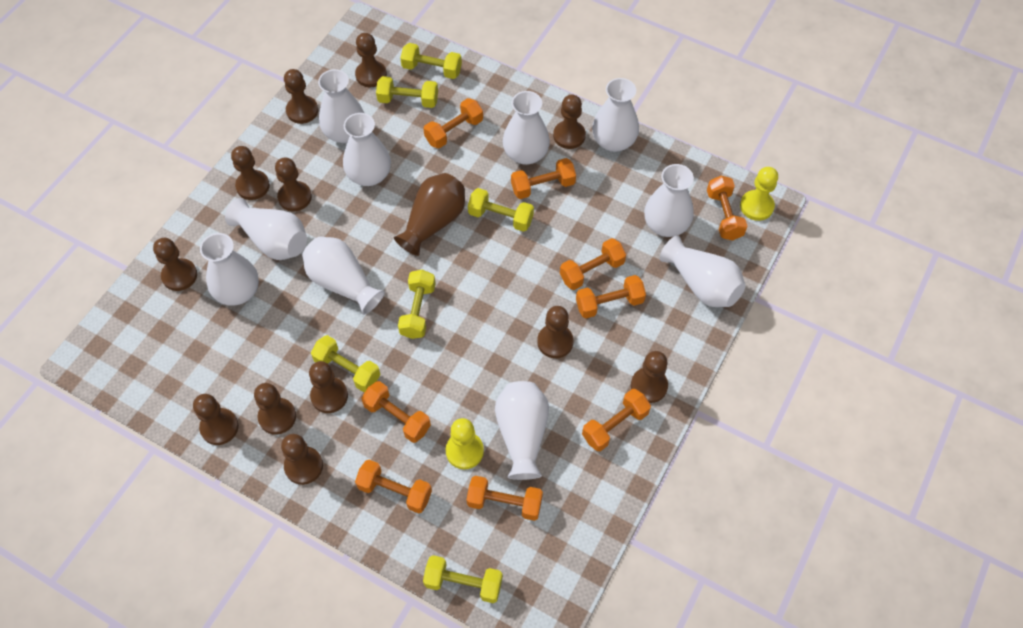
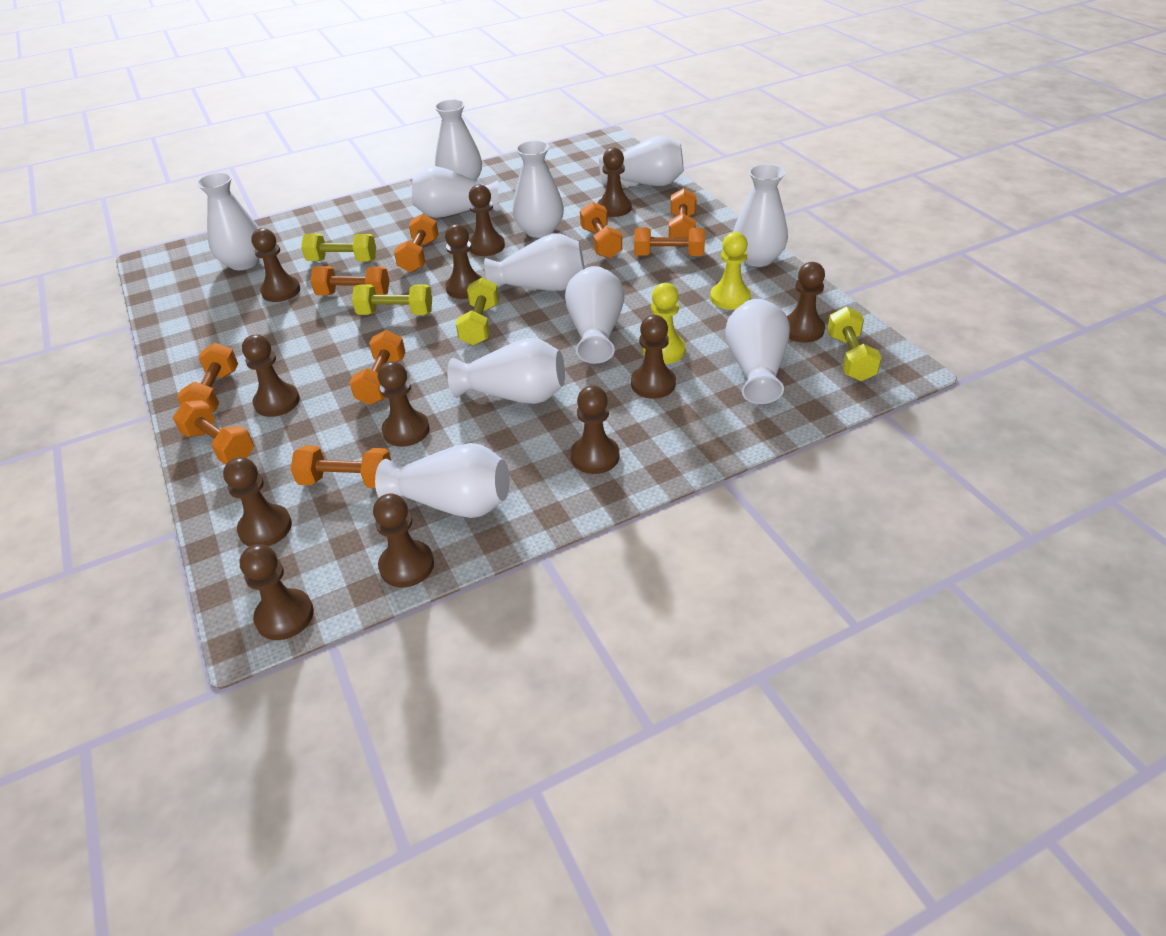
brown vase: [394,173,465,256] = 1 -> none = 0
white vase: [200,233,259,305] [225,198,307,260] [302,237,385,315] [318,69,364,143] [343,113,391,186] [495,381,549,480] [503,91,550,165] [592,78,639,152] [644,164,694,237] [660,236,746,307] = 10 -> [196,172,259,270] [375,443,510,518] [412,166,498,218] [434,99,482,181] [447,338,565,404] [484,233,585,291] [513,140,564,238] [565,266,624,364] [599,136,684,186] [725,299,790,404] [733,164,788,267] = 11
yellow dumbbell: [311,335,380,392] [376,76,438,108] [398,270,436,339] [400,43,462,79] [423,555,503,603] [468,188,534,232] = 6 -> [301,234,376,262] [352,285,432,315] [456,278,499,345] [827,307,882,381] = 4

